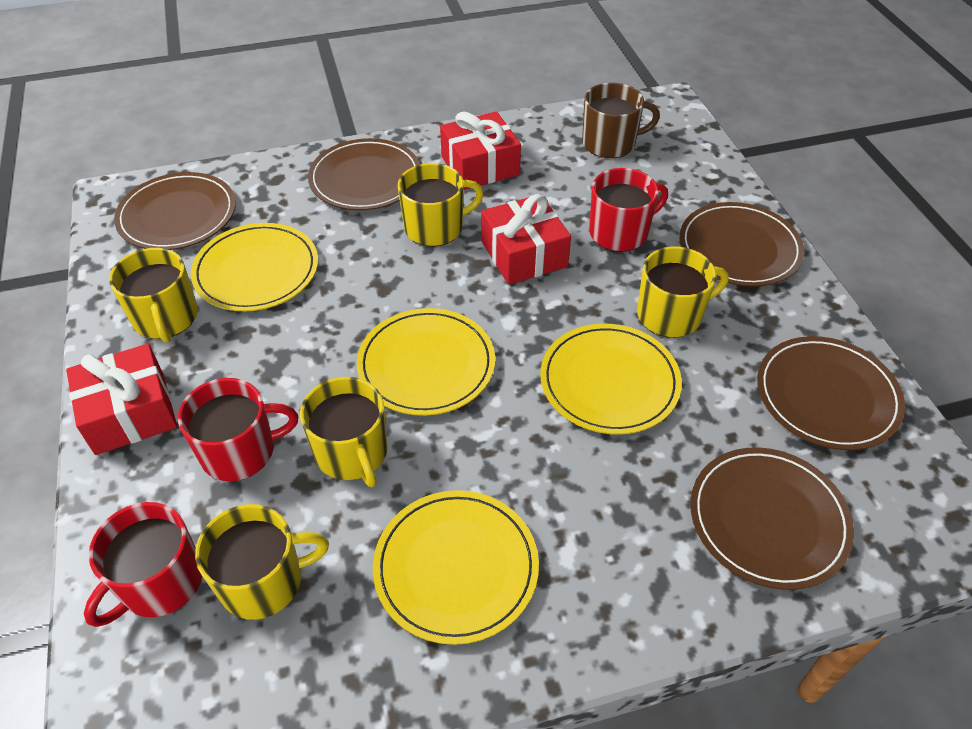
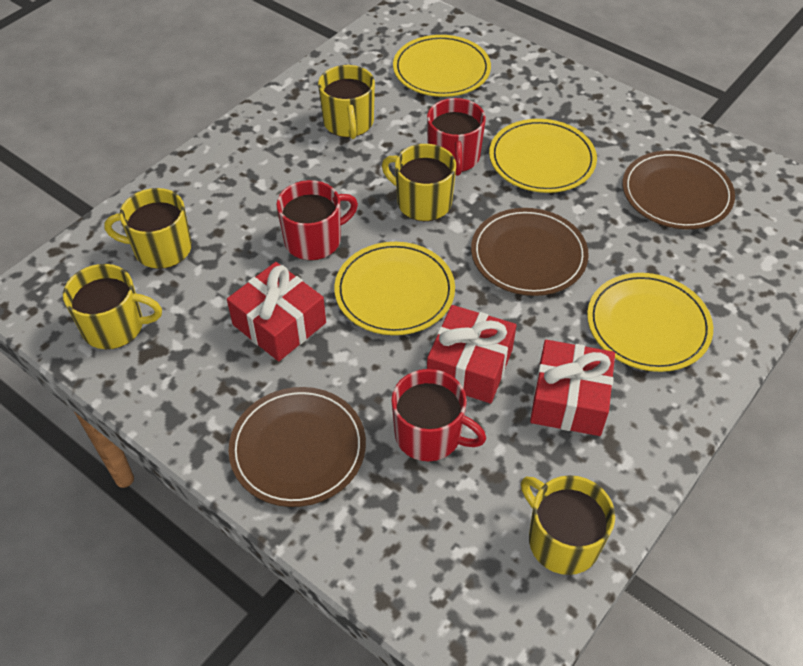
brown mug: [582,83,660,158] = 1 -> none = 0
brown plate: [114,172,236,250] [308,138,420,210] [679,202,805,287] [690,447,854,590] [757,336,905,450] = 5 -> [228,387,366,507] [471,208,589,296] [622,150,735,229] = 3

